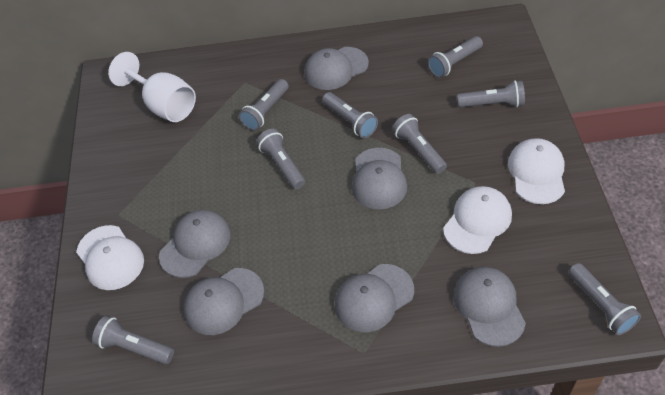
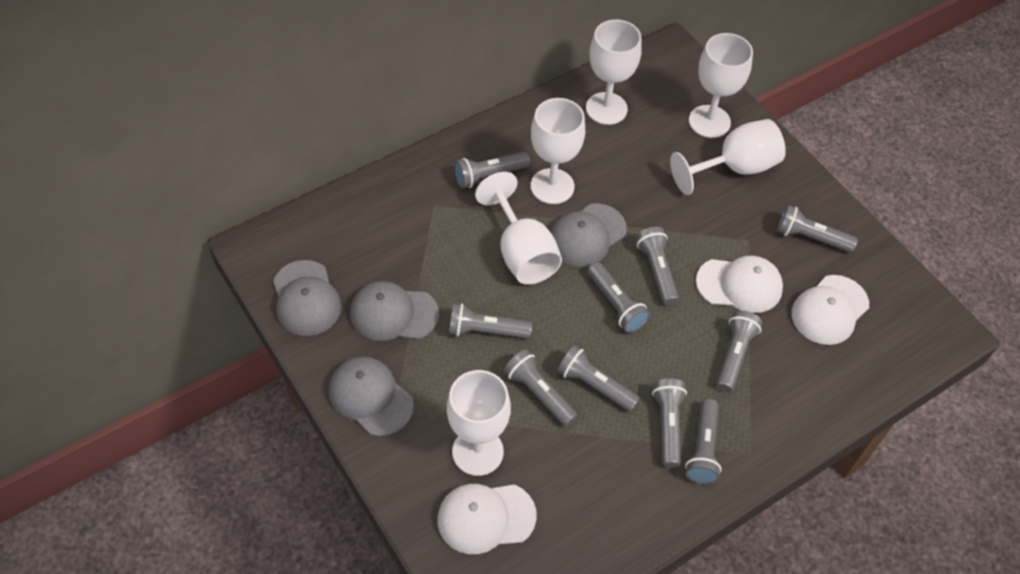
grey cap: [159,210,231,278] [184,268,264,335] [304,47,369,90] [335,264,414,332] [352,148,407,210] [454,267,526,347] = 6 -> [273,260,341,336] [329,357,414,436] [350,281,439,341] [550,203,627,267] = 4
grey flashlight: [92,316,174,364] [239,79,289,131] [256,129,305,190] [322,92,378,138] [392,114,447,174] [428,36,483,78] [457,80,525,108] [568,263,641,335] = 8 -> [449,303,532,339] [454,152,530,189] [504,349,577,426] [557,345,640,412] [588,262,650,333] [636,227,679,305] [652,379,687,468] [685,399,722,485] [716,310,762,392] [777,205,858,252] = 10
white goblet: [108,52,196,122] = 1 -> [447,370,511,476] [475,172,562,285] [531,98,585,204] [586,19,642,125] [670,119,786,195] [689,33,753,138] = 6

